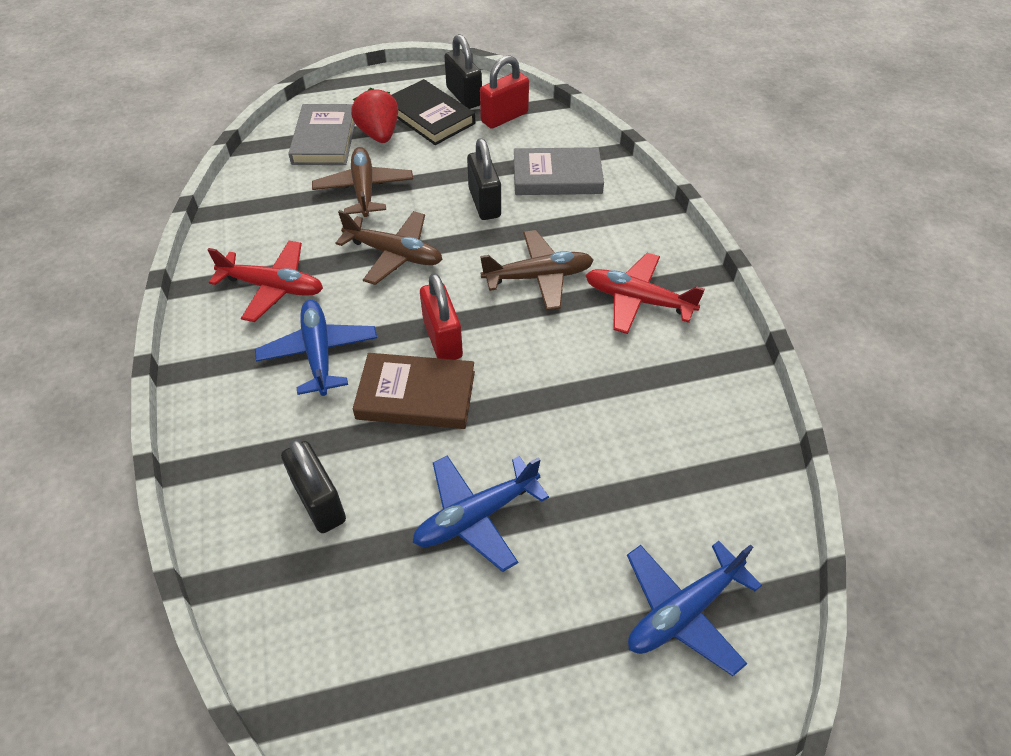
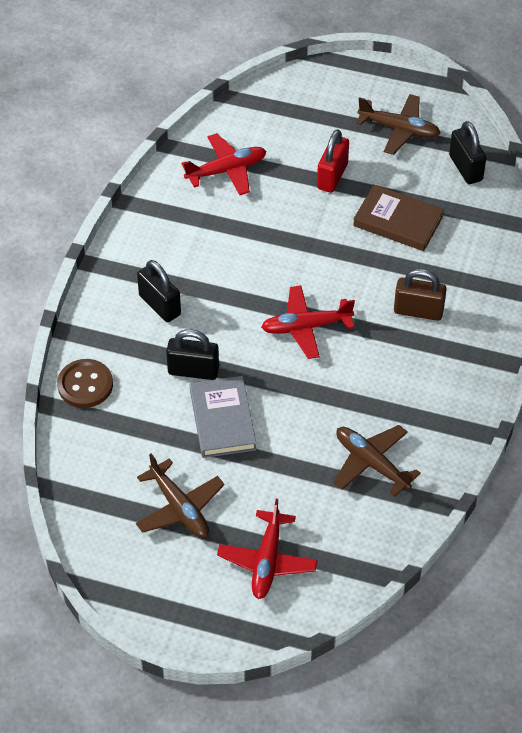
black book: [392,79,475,145] = 1 -> none = 0
blue plane: [255,300,377,396] [413,455,549,572] [627,541,762,676] = 3 -> none = 0
brown button: none = 0 -> [57,359,113,408] = 1
brown padlock: none = 0 -> [394,269,447,321] = 1
grey book: [288,104,355,165] [514,147,604,195] = 2 -> [190,376,256,458] = 1
red padlock: [420,273,463,360] [480,55,529,129] = 2 -> [317,129,349,193] = 1
red plane: [208,241,323,322] [585,253,705,334] = 2 -> [181,133,266,195] [217,499,318,599] [261,285,355,359] = 3
red strawberry: [351,88,398,143] = 1 -> none = 0

